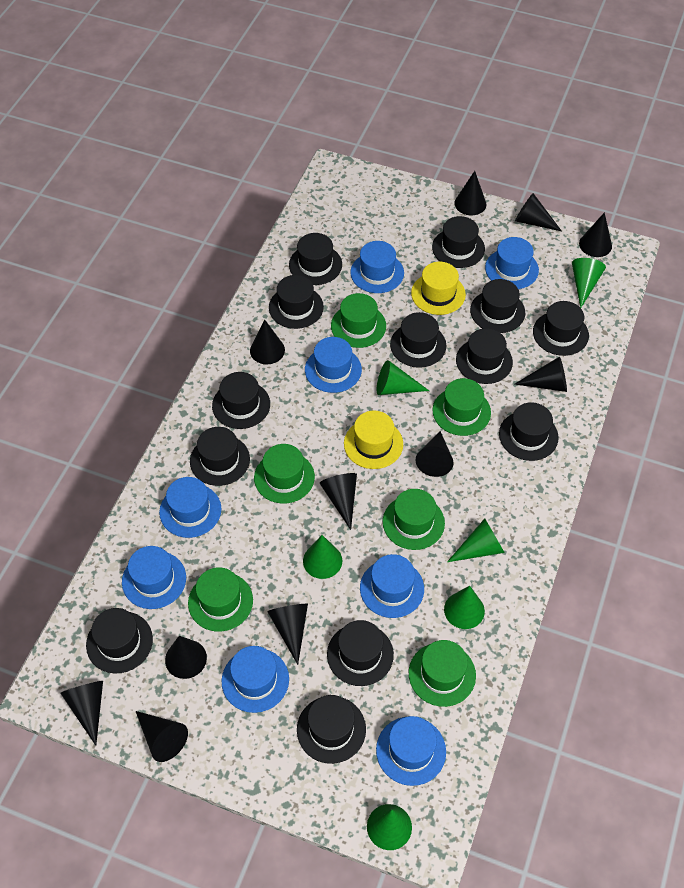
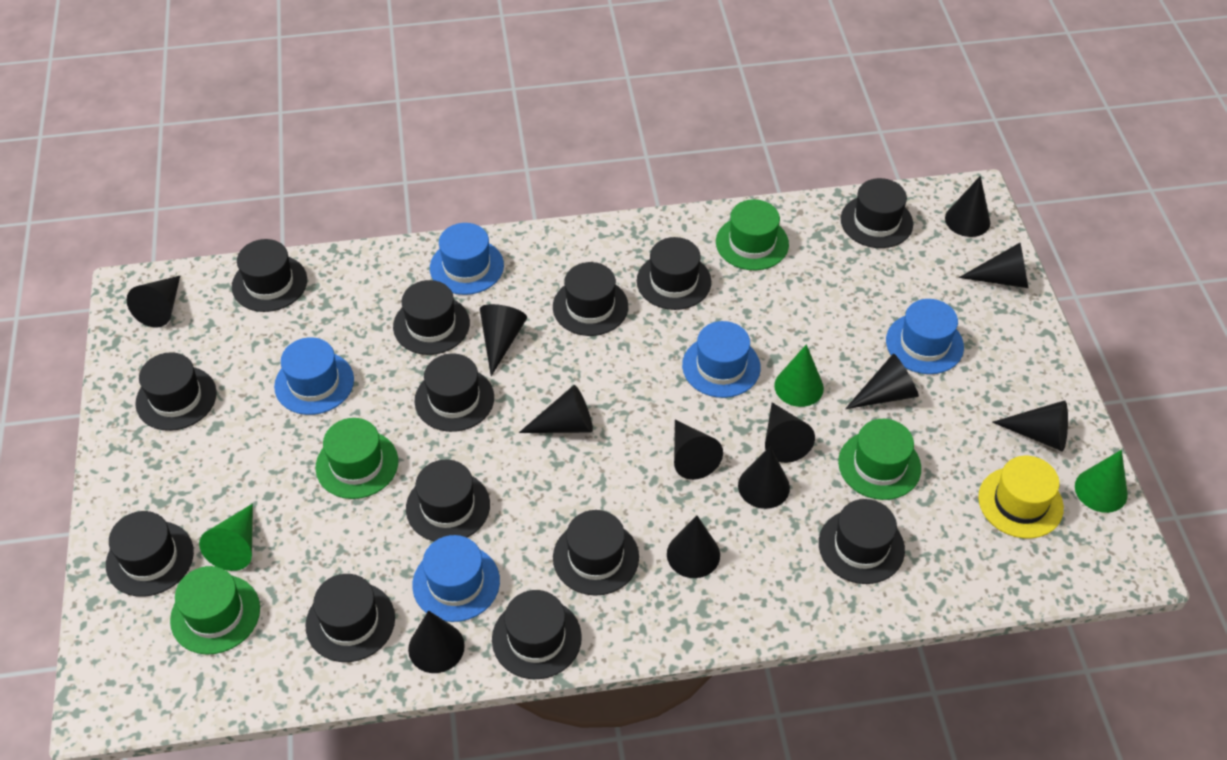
black cone: [60,681,103,746] [136,711,188,762] [165,636,207,679] [250,320,285,364] [267,604,308,665] [320,473,357,530] [415,431,453,477] [454,171,486,215] [514,357,567,392] [515,193,562,231] [579,212,612,257] = 11 -> [127,276,180,327] [408,610,465,673] [480,304,527,376] [519,385,593,433] [667,515,720,578] [674,420,723,480] [738,446,790,509] [765,403,815,463] [845,354,919,409] [945,176,990,237] [959,243,1028,288] [992,400,1068,451] = 12
blue hat: [122,546,186,609] [159,477,222,538] [221,646,289,713] [305,337,362,393] [350,241,404,293] [360,554,424,618] [376,716,446,786] [485,237,539,289] = 8 -> [274,337,354,415] [412,535,500,622] [430,223,504,295] [682,321,761,398] [886,299,964,374] = 5
green cone: [303,535,342,579] [367,804,412,850] [377,360,429,395] [444,586,485,629] [447,518,505,562] [572,258,606,308] = 6 -> [199,504,253,571] [774,344,824,407] [1075,450,1128,513] = 3
green hat: [188,567,253,632] [254,444,315,504] [331,293,386,348] [383,489,445,550] [409,640,476,707] [432,378,491,436] = 6 -> [170,566,260,655] [315,418,398,499] [716,199,789,270] [838,419,921,500] = 4
yellow hat: [344,411,403,469] [411,262,466,315] = 2 -> [978,456,1064,539] = 1

